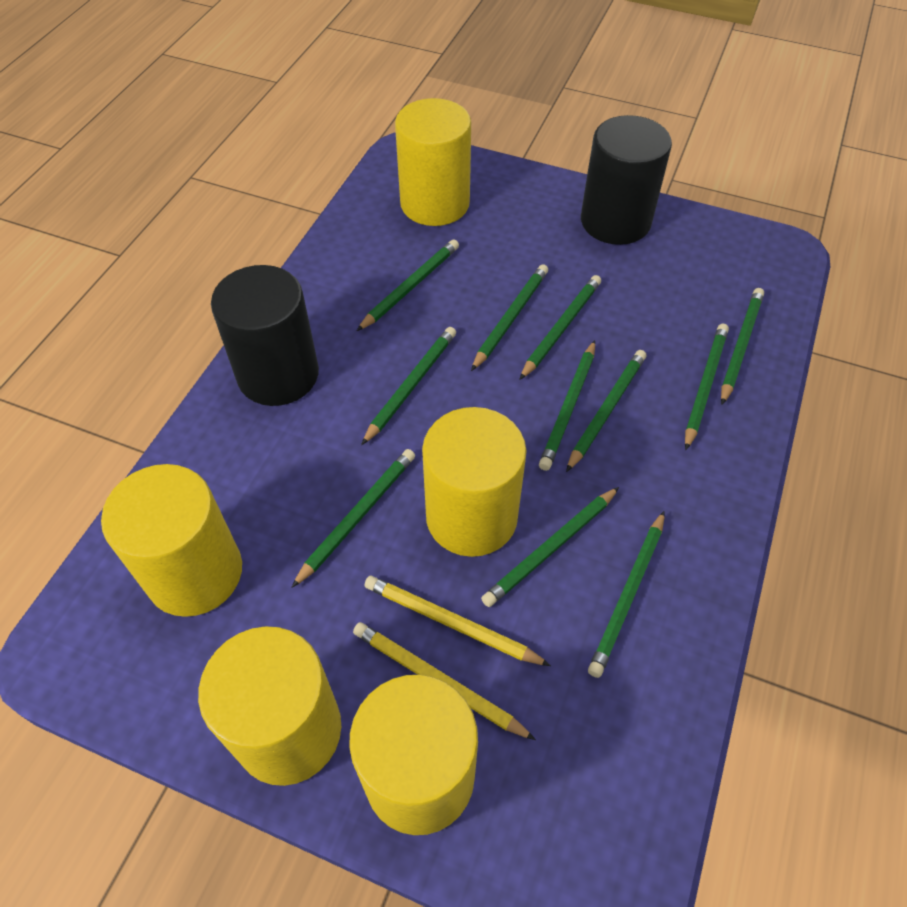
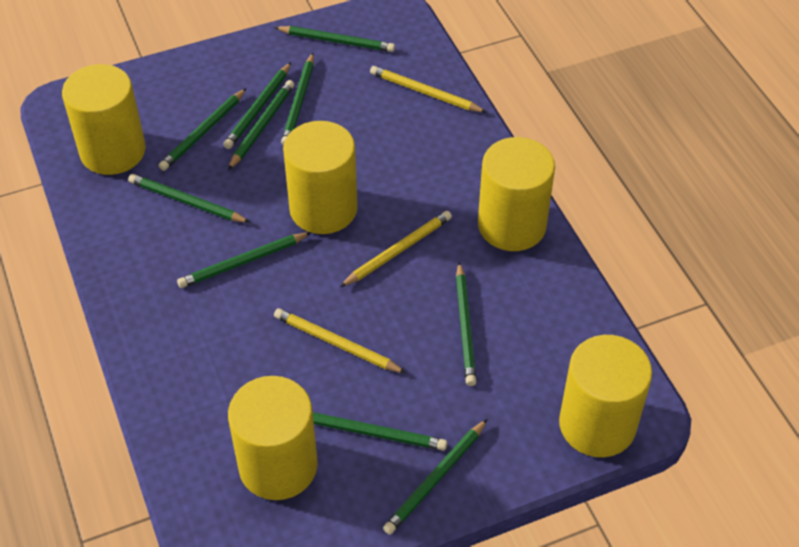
black cylinder: [211,265,319,406] [581,115,672,245] = 2 -> none = 0
green pencil: [291,449,415,588] [357,239,459,331] [361,327,456,445] [471,264,548,371] [481,487,619,607] [519,275,601,380] [539,340,595,471] [566,350,646,472] [588,511,665,678] [685,324,729,450] [721,288,764,405] = 11 -> [128,174,250,223] [159,88,247,171] [177,232,312,288] [223,62,291,149] [228,80,294,170] [274,26,395,52] [281,53,314,146] [313,412,447,451] [383,419,487,535] [456,262,476,386] = 10
yellow pencil: [353,622,536,740] [365,576,551,666] = 2 -> [274,308,406,373] [340,211,452,287] [370,66,486,112] = 3

